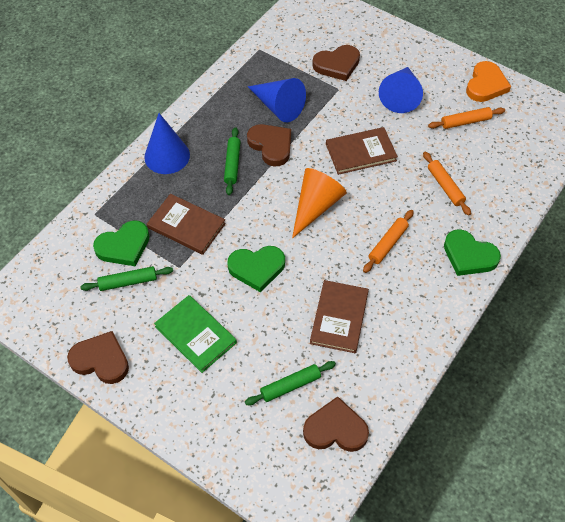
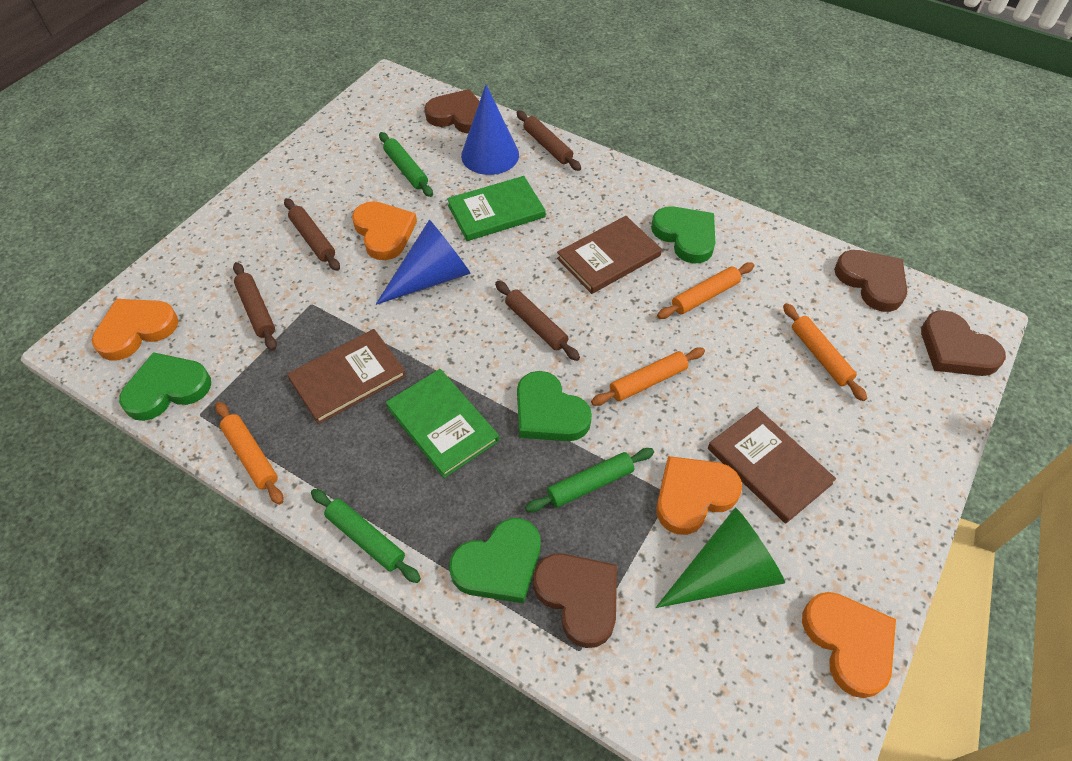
blue cone: [144,113,190,174] [248,78,306,122] [379,67,423,113] = 3 -> [376,220,471,305] [461,85,519,175] = 2
brown rolling pin: none = 0 -> [233,262,277,351] [284,198,340,271] [495,281,580,361] [517,111,581,171] = 4
green book: [154,295,237,373] = 1 -> [386,369,499,478] [447,176,546,241] = 2
green cone: none = 0 -> [656,508,785,608] = 1
green heart: [93,220,150,267] [227,246,285,292] [444,229,501,276] = 3 -> [119,352,211,421] [449,518,541,604] [517,371,592,441] [651,206,715,263] = 4
orange cone: [292,168,347,239] = 1 -> none = 0
orange heart: [466,61,511,102] = 1 -> [92,299,178,361] [352,201,417,260] [656,456,742,535] [802,592,896,698] = 4
orange rolling pin: [363,210,414,273] [423,152,471,216] [428,107,505,129] = 3 -> [215,402,283,505] [591,347,705,406] [657,262,754,319] [783,303,867,401] = 4

